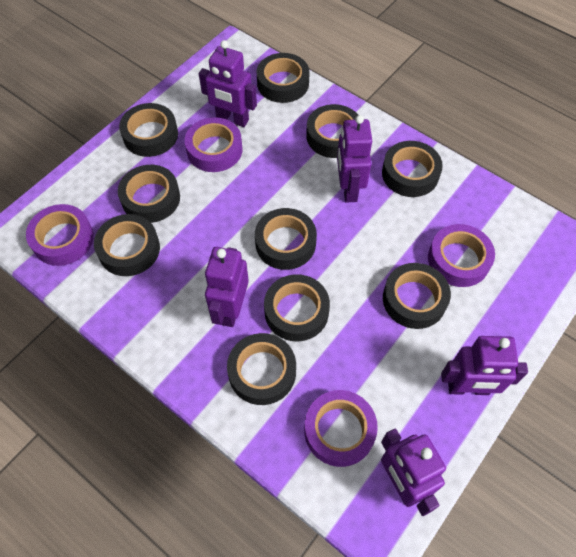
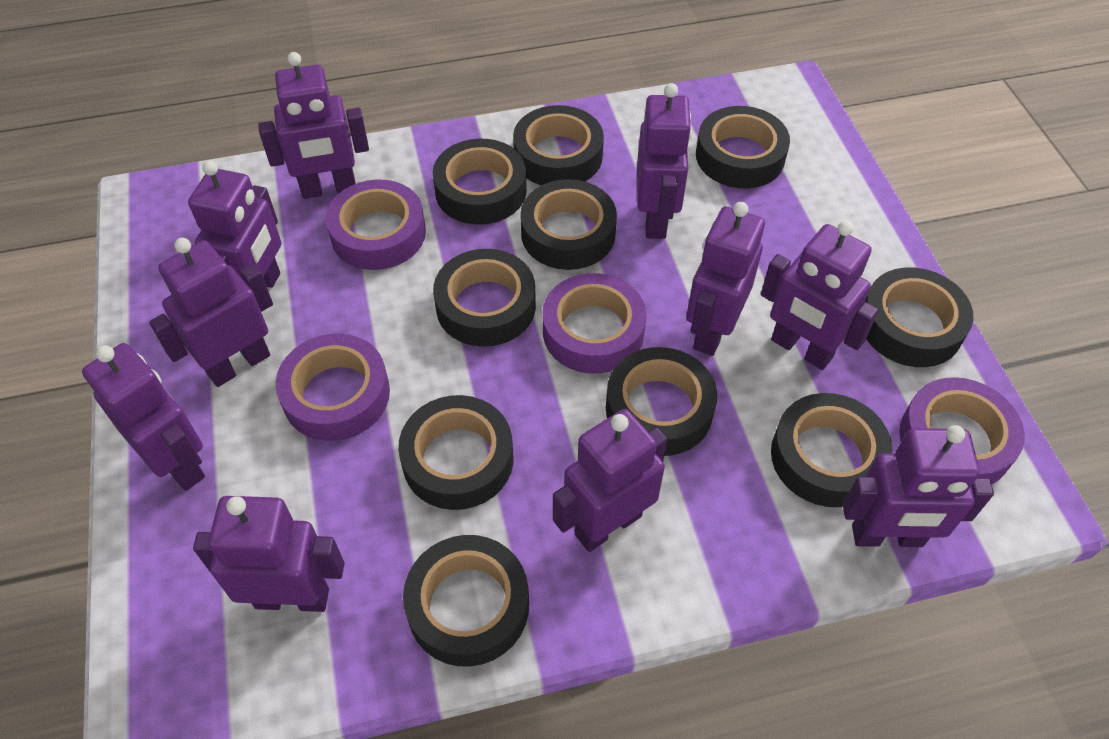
purple robot: [199,40,257,127] [205,247,249,327] [337,115,372,203] [381,428,446,516] [441,336,528,395] = 5 -> [82,343,205,491] [149,238,273,387] [188,161,282,288] [193,496,345,612] [258,52,369,199] [553,409,667,552] [637,83,692,239] [686,202,765,356] [761,220,878,370] [843,425,994,547] = 10

